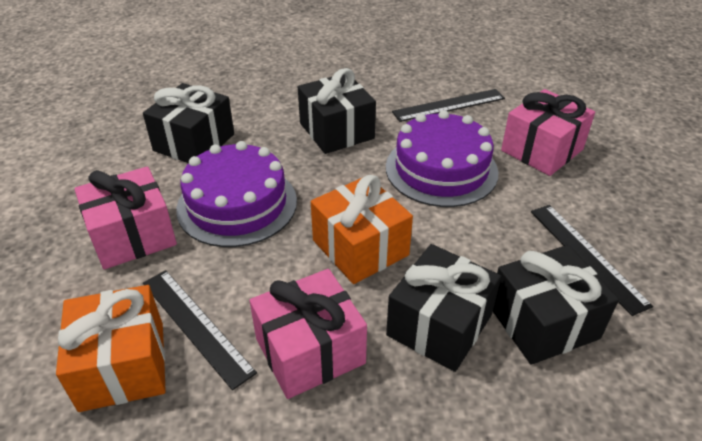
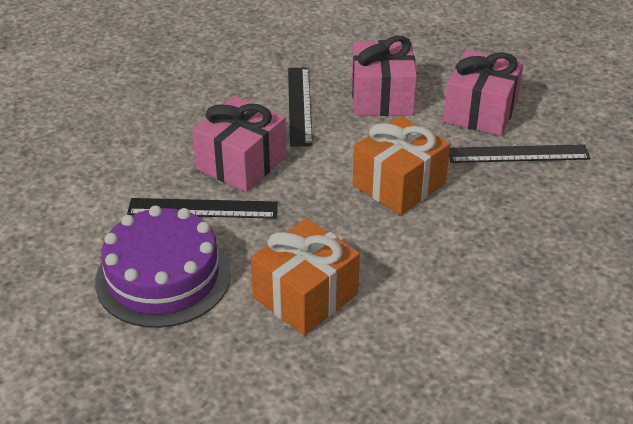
black gift: [143,83,234,163] [298,68,376,154] [386,244,501,372] [493,245,619,365] = 4 -> none = 0
purple cake: [176,141,297,247] [386,110,498,207] = 2 -> [95,205,231,328] = 1

